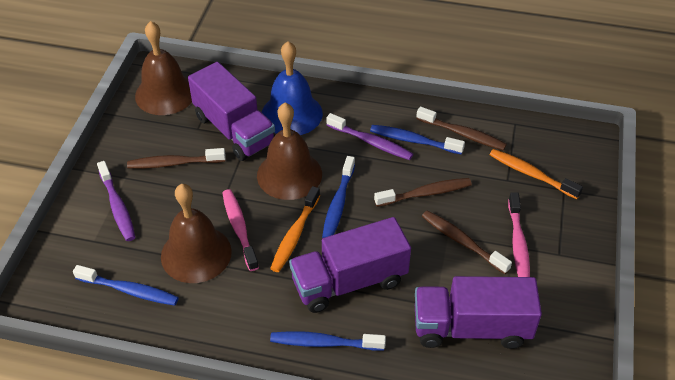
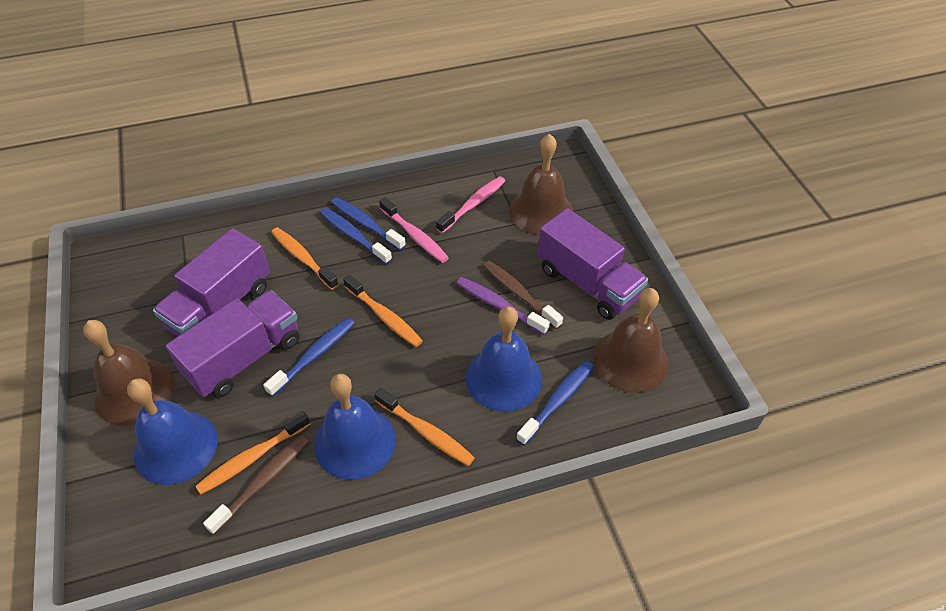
blue bell: [262,41,323,135] = 1 -> [127,378,218,485] [314,374,396,480] [466,306,542,412] = 3
brown toothbrush: [127,148,226,169] [374,178,472,207] [416,106,507,151] [422,210,512,274] = 4 -> [203,435,309,535] [483,260,563,329] = 2
orange toothbrush: [270,186,320,272] [489,149,583,199] = 2 -> [195,411,310,494] [271,227,339,290] [343,274,423,347] [374,388,475,466] = 4
purple toothbrush: [97,161,135,241] [326,113,413,160] = 2 -> [456,277,550,335] = 1

